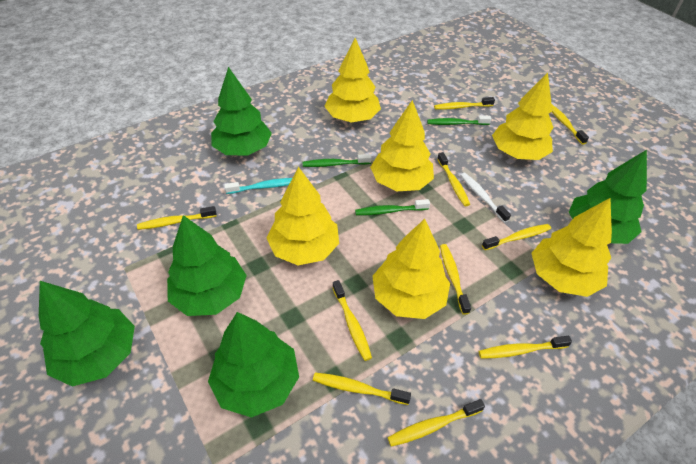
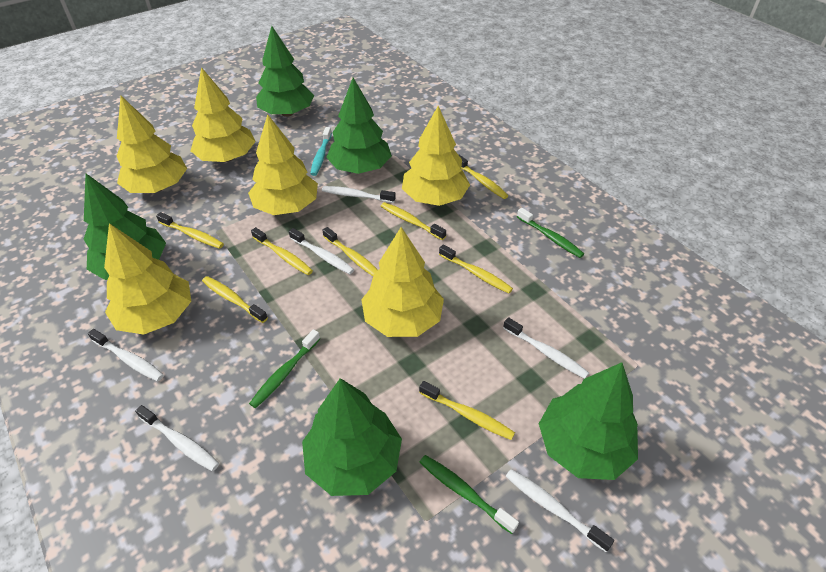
white toothbrush: [460,173,511,223] = 1 -> [88,329,164,381] [135,405,219,471] [289,228,354,274] [322,186,396,203] [503,317,589,379] [505,469,614,552] = 6
yellow toothbrush: [137,206,216,230] [313,373,411,405] [332,280,372,361] [387,399,485,447] [434,97,495,110] [437,152,470,206] [440,244,471,315] [479,336,572,359] [482,224,551,250] [552,105,589,145] = 10 -> [156,212,224,249] [202,276,268,323] [251,227,313,275] [322,227,378,276] [381,202,446,240] [419,381,515,440] [439,244,513,294] [459,155,508,199] = 8

